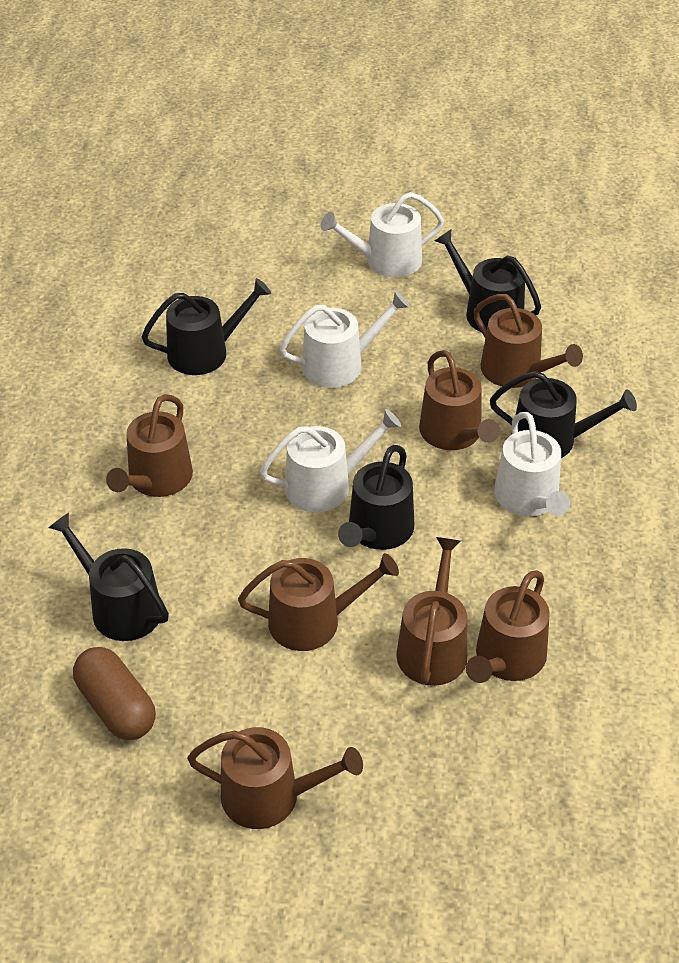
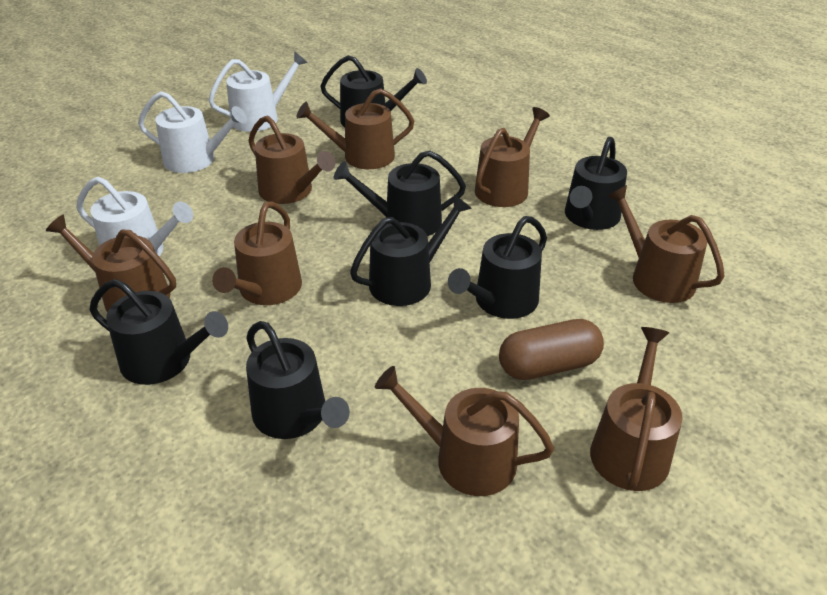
black watering can: [48,513,169,641] [141,278,271,375] [338,445,414,550] [435,229,541,332] [490,371,637,458] = 5 -> [90,279,228,385] [246,321,350,439] [320,55,427,127] [333,150,466,236] [350,195,472,306] [448,216,547,319] [565,137,627,230] = 7
brown watering can: [106,394,193,497] [187,727,363,829] [238,553,399,651] [396,537,467,686] [419,350,500,450] [466,570,550,683] [473,294,583,388] = 7 -> [46,215,176,312] [212,201,302,305] [248,116,335,204] [297,88,414,169] [375,366,554,496] [475,107,550,207] [590,327,683,491] [607,185,725,303] = 8
white watering can: [260,409,401,512] [280,291,410,388] [321,192,444,277] [494,412,570,516] = 4 -> [76,177,193,256] [138,91,247,173] [208,51,308,132] = 3

